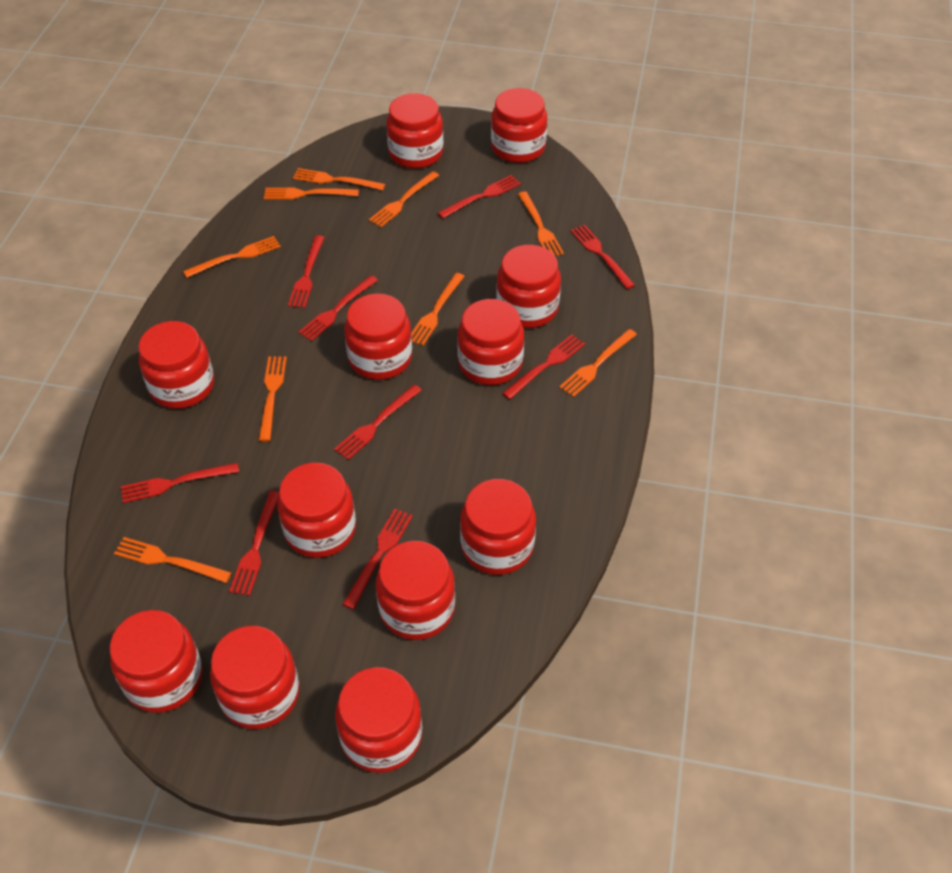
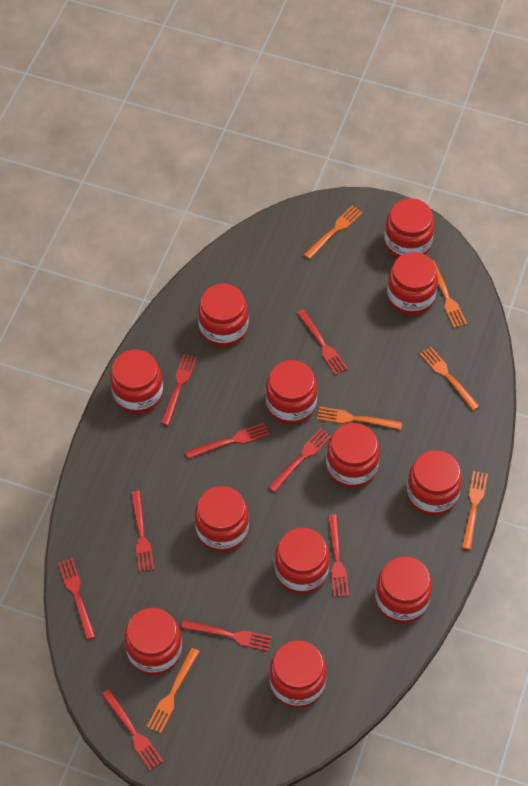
orange fork: [114,537,232,583] [183,236,281,278] [259,356,287,442] [264,188,359,200] [293,168,385,190] [369,171,439,227] [411,273,465,346] [518,192,564,256] [559,329,637,397] = 9 -> [147,648,200,733] [304,205,363,259] [317,406,402,430] [420,347,480,411] [432,260,467,328] [462,471,488,550] = 6

